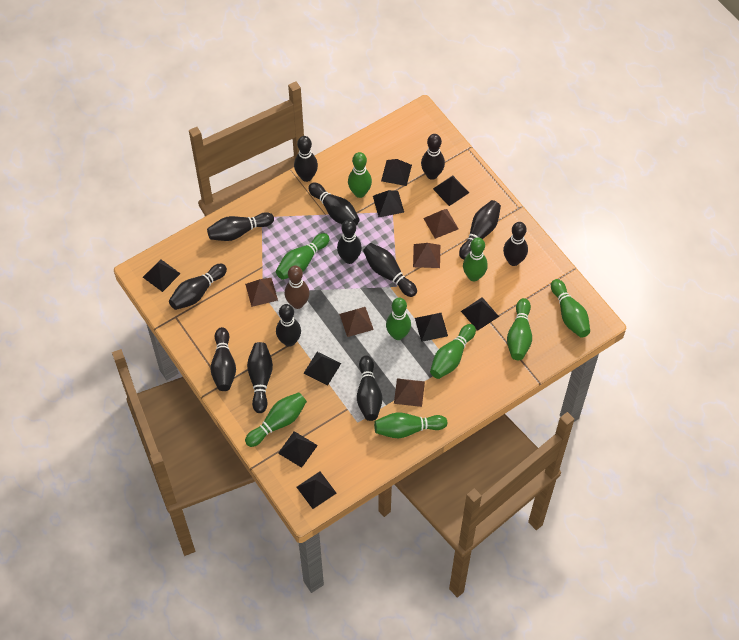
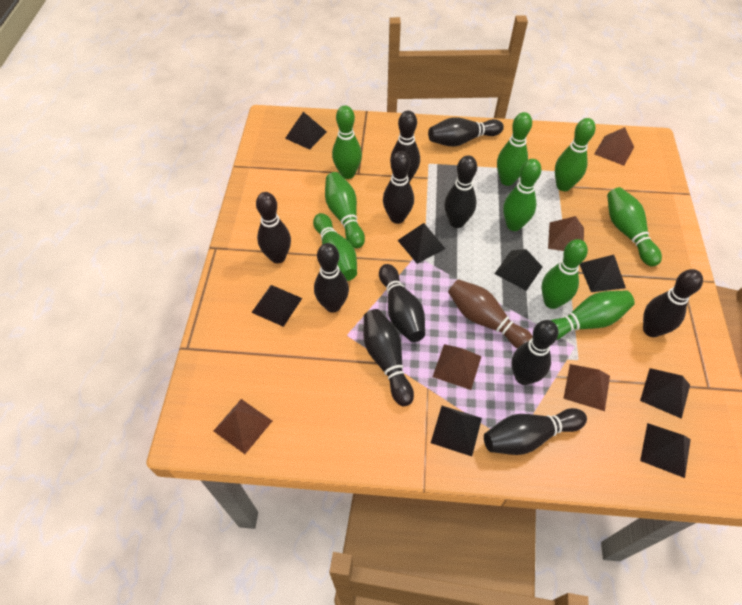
black bowling pin: [169,264,227,310] [207,212,274,241] [211,327,236,391] [247,342,273,413] [276,304,301,347] [294,136,318,182] [308,183,360,225] [337,220,362,264] [357,355,382,421] [363,243,417,297] [421,134,445,180] [459,200,501,259] [503,222,528,266] = 13 -> [256,192,291,263] [314,243,349,313] [363,309,414,406] [379,264,425,342] [383,151,414,224] [390,110,420,182] [428,117,504,147] [444,155,477,228] [484,408,587,455] [512,320,559,385] [643,269,703,337] = 11
black pyramid: [143,259,181,292] [278,431,318,468] [297,472,337,509] [303,352,341,385] [373,190,404,217] [381,159,412,186] [415,313,448,342] [433,176,469,206] [461,297,499,331] = 9 -> [251,285,302,327] [285,112,327,150] [397,223,445,264] [431,406,482,456] [494,249,543,291] [580,255,626,292] [640,368,690,419] [640,423,691,478] = 8

